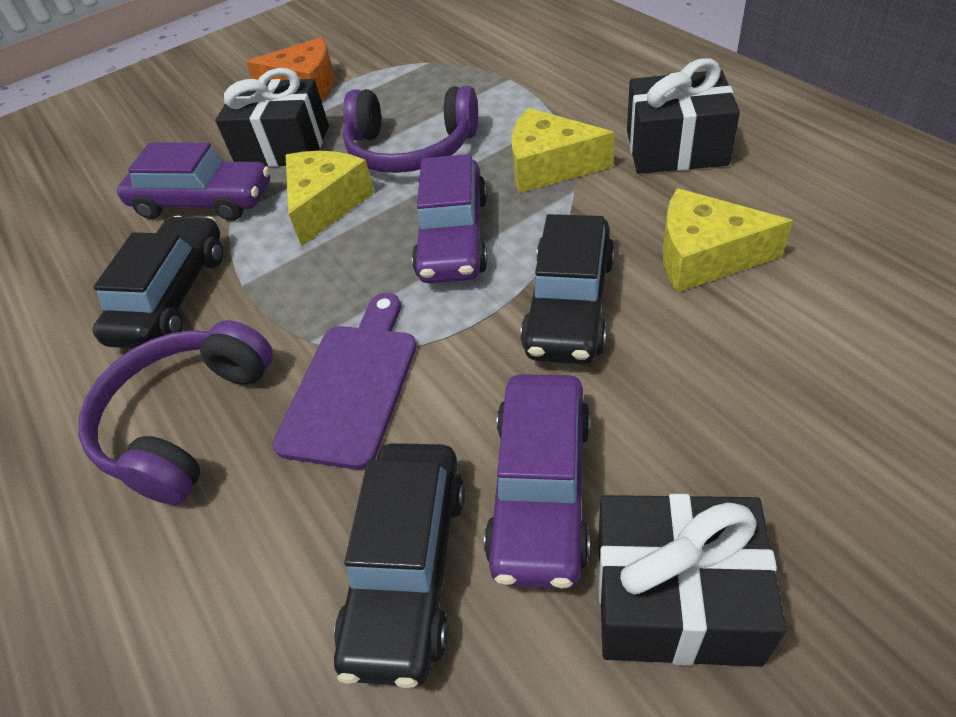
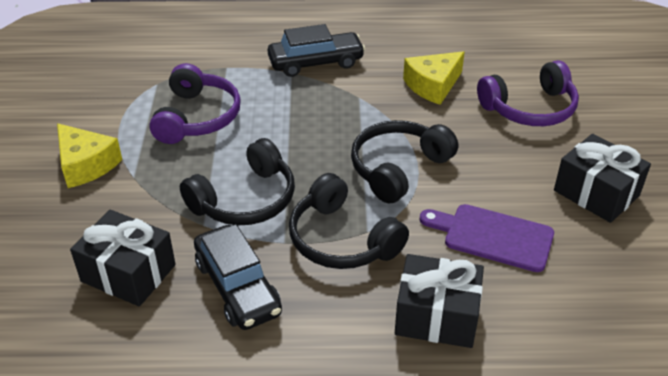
black car: [92,216,223,348] [334,443,465,688] [520,214,615,364] = 3 -> [194,224,282,330] [268,24,365,77] = 2
black headphones: none = 0 -> [180,138,295,225] [289,173,409,269] [351,120,458,203] = 3
orange cheese: [246,37,335,102] = 1 -> none = 0
purple car: [117,143,270,221] [412,154,488,283] [484,374,591,589] = 3 -> none = 0
yellow cheese: [286,151,374,246] [511,108,614,193] [663,188,793,293] = 3 -> [57,123,122,188] [403,51,465,105] = 2

